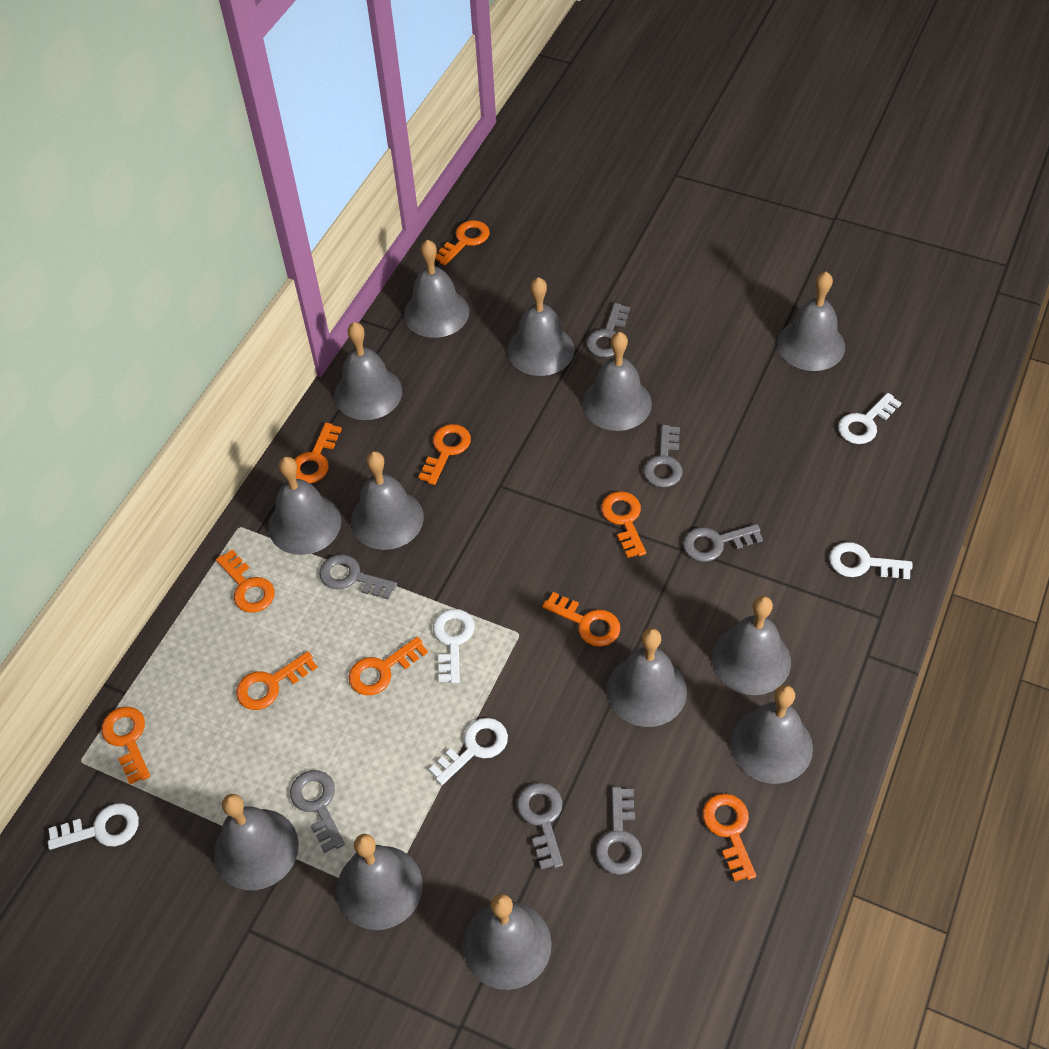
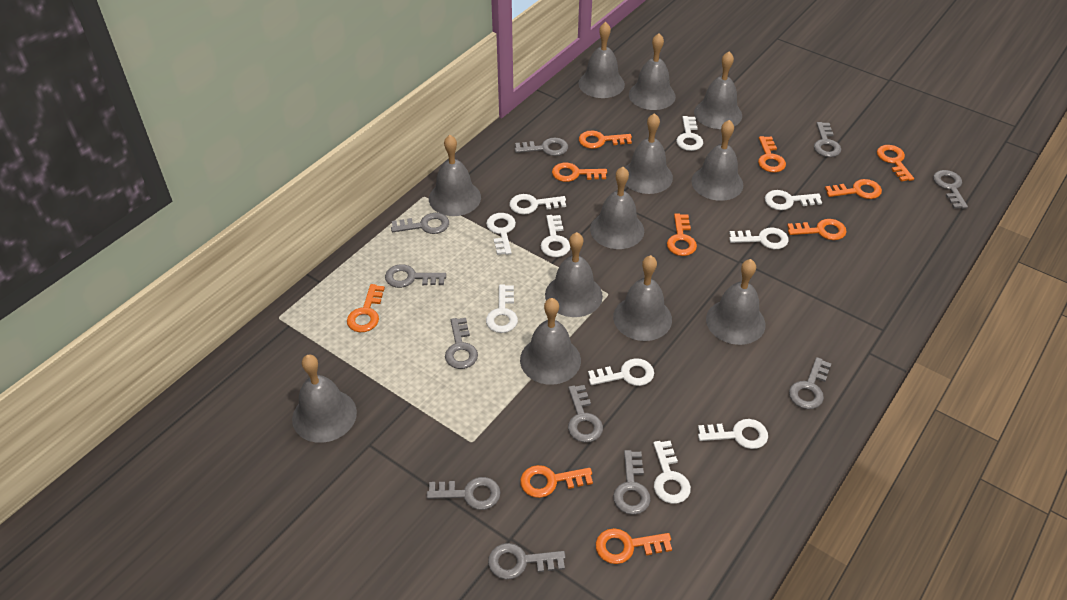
grey bell: [214,794,299,890] [268,457,341,555] [334,322,402,420] [337,834,423,930] [351,451,424,550] [404,240,469,338] [463,894,552,990] [507,277,575,376] [582,332,652,431] [607,628,687,727] [712,596,791,695] [730,685,813,784] [777,272,845,371] = 13 -> [292,355,357,443] [429,135,481,216] [520,298,581,385] [545,232,603,317] [578,22,625,98] [590,167,644,249] [613,255,672,341] [625,113,673,194] [629,33,676,110] [691,120,743,201] [694,51,742,129] [706,259,765,345] = 12
grey key: [290,770,345,853] [319,554,397,599] [517,783,563,870] [586,303,630,357] [596,787,642,875] [643,425,683,488] [683,524,763,562] = 7 -> [385,264,446,288] [391,213,449,234] [427,477,501,510] [445,318,478,369] [488,543,566,580] [515,138,568,156] [568,385,603,443] [613,450,651,515] [789,357,831,409] [814,122,841,157] [933,170,968,209] = 11
white key: [48,803,139,850] [429,718,508,785] [433,609,475,683] [829,542,913,579] [838,393,901,444] = 5 -> [486,213,516,255] [486,284,518,333] [510,194,566,214] [541,215,570,257] [588,358,654,386] [653,441,691,504] [676,116,703,151] [698,419,768,449] [729,228,789,249] [765,190,822,210] = 10

